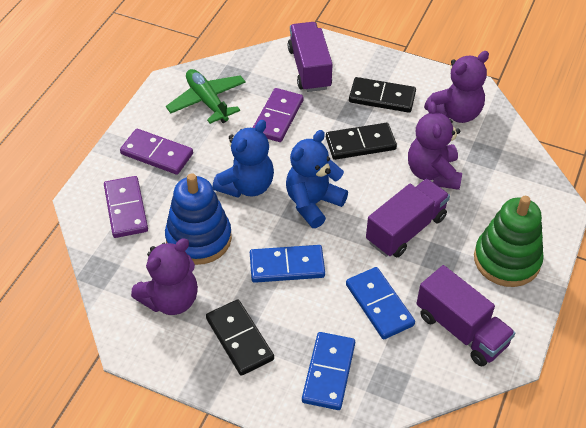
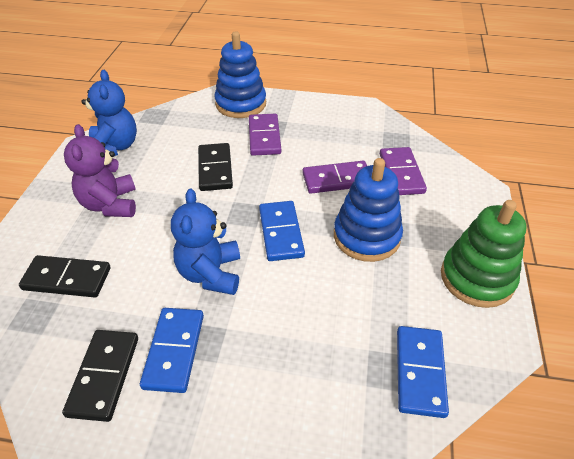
blue stacking toy: [165,174,232,265] = 1 -> [214,32,266,118] [334,158,403,262] = 2
green plane: [166,69,246,124] = 1 -> none = 0
purple teddy bear: [131,238,198,315] [408,101,462,190] [424,51,489,123] = 3 -> [64,124,136,217] = 1
purple truck: [288,22,333,92] [366,179,450,257] [417,265,515,366] = 3 -> none = 0

